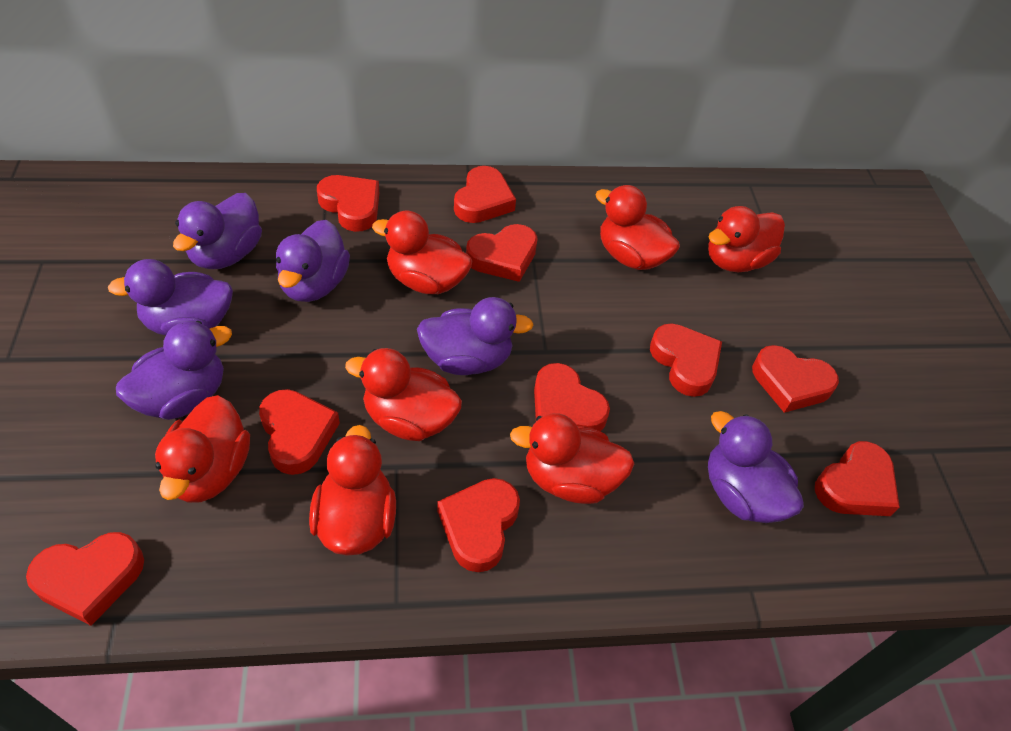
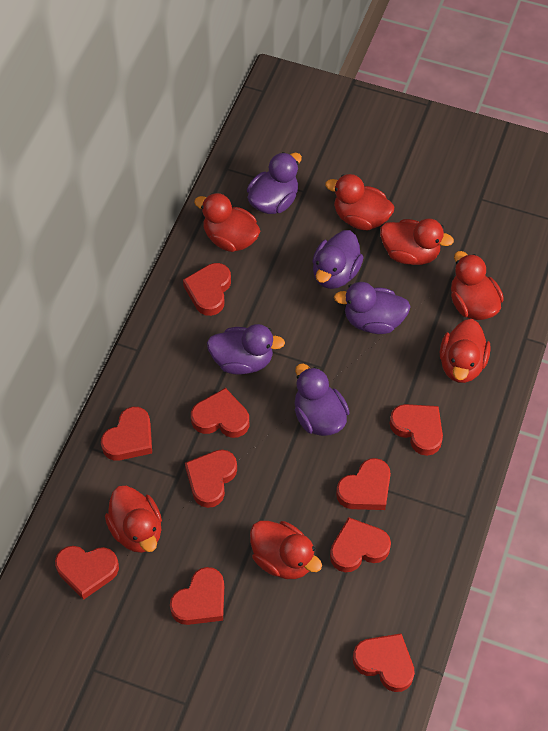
purple duck: [108,259,233,335] [116,321,232,420] [173,193,262,269] [276,220,350,302] [417,297,534,375] [708,411,804,523] = 6 -> [207,324,285,375] [247,152,302,214] [295,363,350,436] [312,230,364,289] [334,282,411,334] = 5

